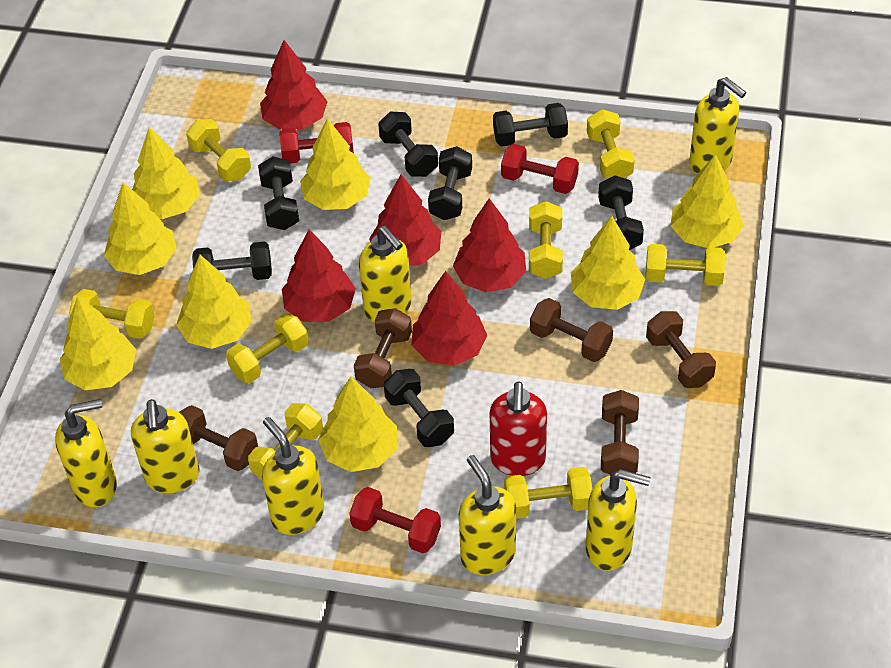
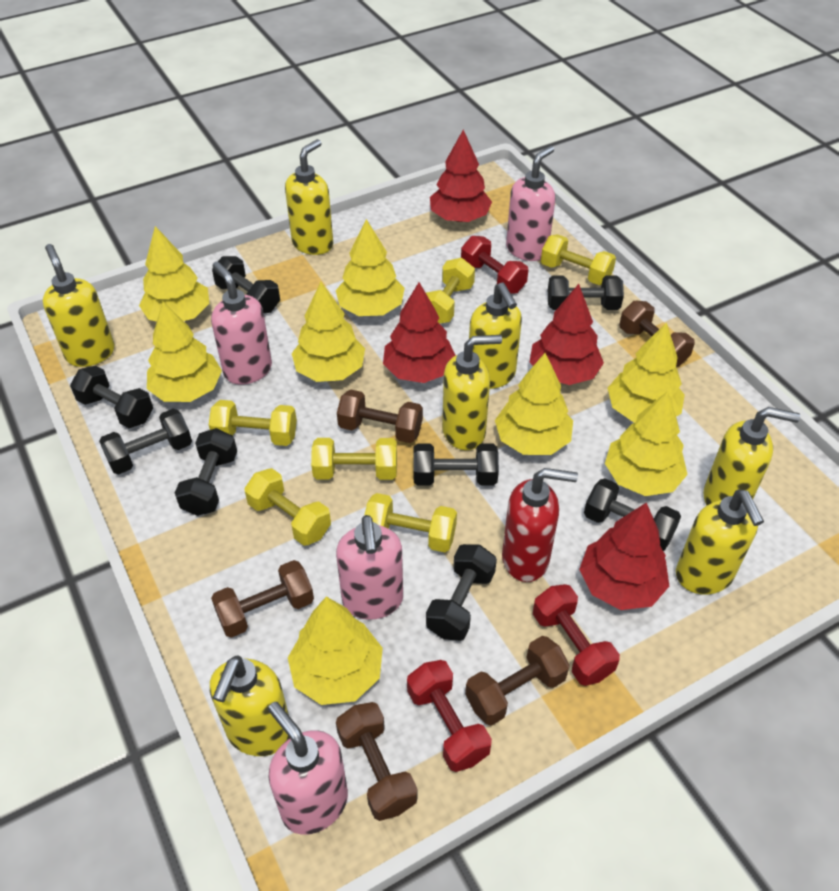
black dumbbell: [192,241,272,280] [258,156,299,230] [378,112,438,177] [384,369,454,447] [428,146,472,220] [493,103,568,147] [598,175,644,250] = 7 -> [70,366,153,428] [99,409,192,474] [175,428,237,516] [212,256,280,313] [414,443,499,486] [426,544,497,641] [548,275,624,310] [584,478,681,551] = 8
pink soap dispenser: none = 0 -> [211,261,272,385] [268,702,348,835] [336,515,403,620] [506,146,556,261] = 4
red tree: [260,40,328,130] [282,229,356,322] [369,175,441,266] [412,271,487,366] [453,198,526,292] = 5 -> [383,282,456,383] [430,130,492,222] [530,284,604,385] [579,502,669,610] = 4
yellow dumbbell: [69,289,155,339] [186,119,251,182] [226,313,309,383] [248,403,323,480] [504,467,592,519] [529,201,563,279] [587,109,635,179] [646,244,725,286] = 8 -> [209,400,297,446] [244,468,331,546] [311,438,397,480] [364,493,457,552] [426,258,475,324] [541,234,616,285] = 6

